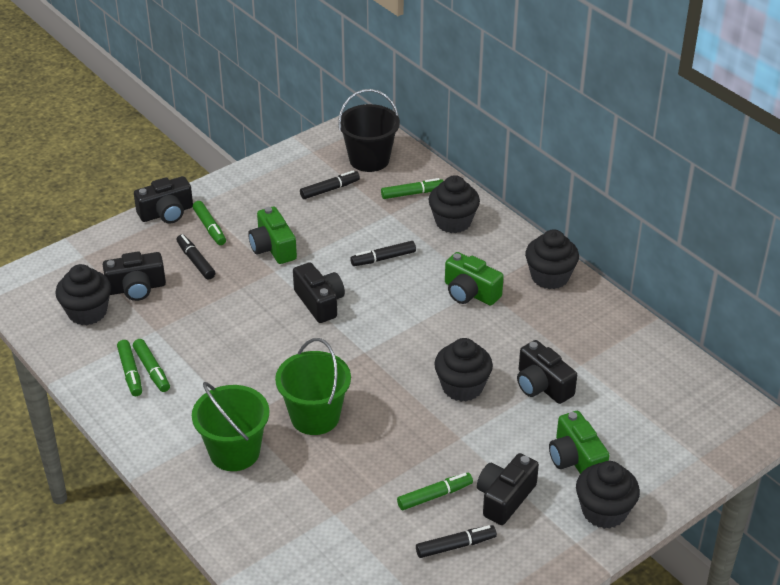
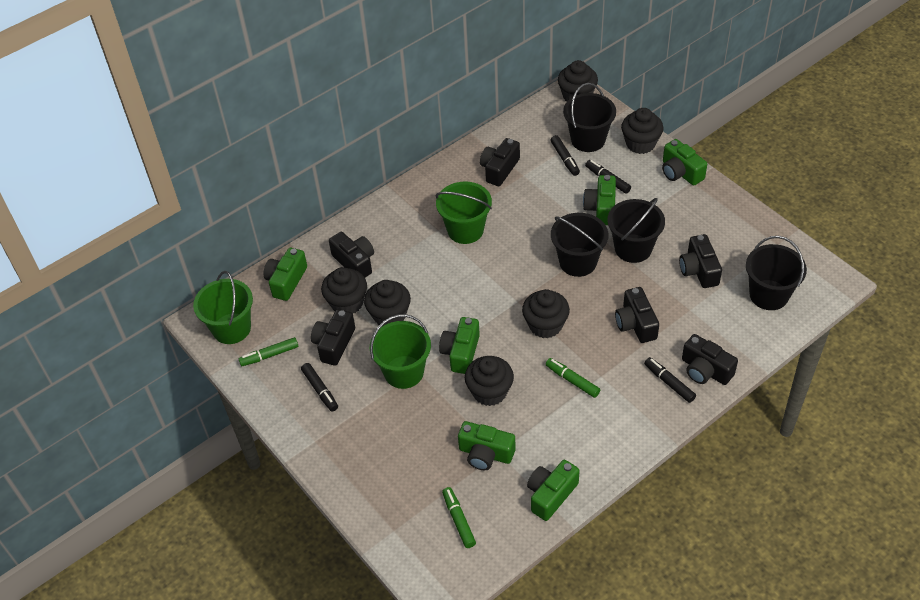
black bucket: [338,89,400,172] = 1 -> [551,213,608,277] [563,83,616,152] [607,198,665,263] [746,236,807,310] = 4
black camera: [103,251,166,301] [134,176,193,223] [293,262,345,323] [477,453,539,525] [517,340,577,404] = 5 -> [311,309,355,366] [329,232,374,278] [480,138,520,186] [615,287,659,343] [679,234,722,288] [682,334,738,385] = 6
black cupcake: [56,264,111,325] [429,175,480,233] [434,338,493,402] [525,229,579,289] [576,461,640,529] = 5 -> [321,267,367,314] [364,280,411,326] [465,356,514,406] [522,289,570,338] [558,60,598,101] [621,108,664,154] = 6
green bucket: [192,382,269,471] [275,338,351,435] = 2 -> [193,271,253,344] [370,314,431,389] [436,182,492,244] = 3
green camera: [248,207,297,264] [445,252,504,306] [549,411,610,474] = 3 -> [263,248,307,301] [439,317,480,374] [458,421,515,470] [527,460,579,521] [583,175,616,225] [662,139,707,186] = 6
green marker: [117,340,142,396] [133,339,170,392] [193,201,226,245] [381,178,443,199] [397,473,473,510] = 5 -> [239,337,298,366] [442,487,476,548] [546,358,600,398] = 3

